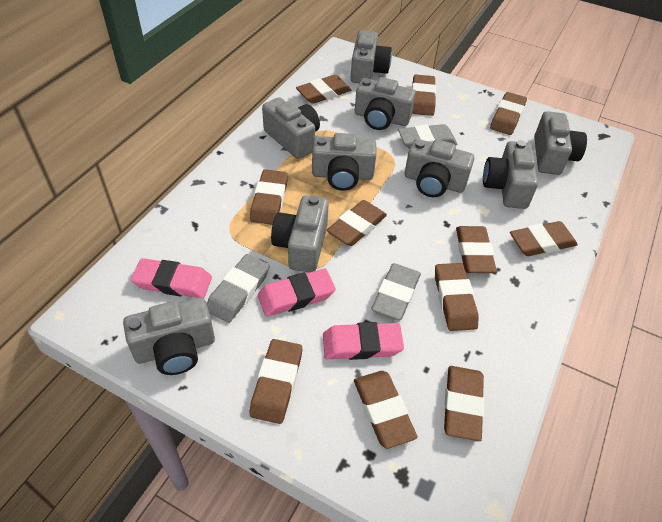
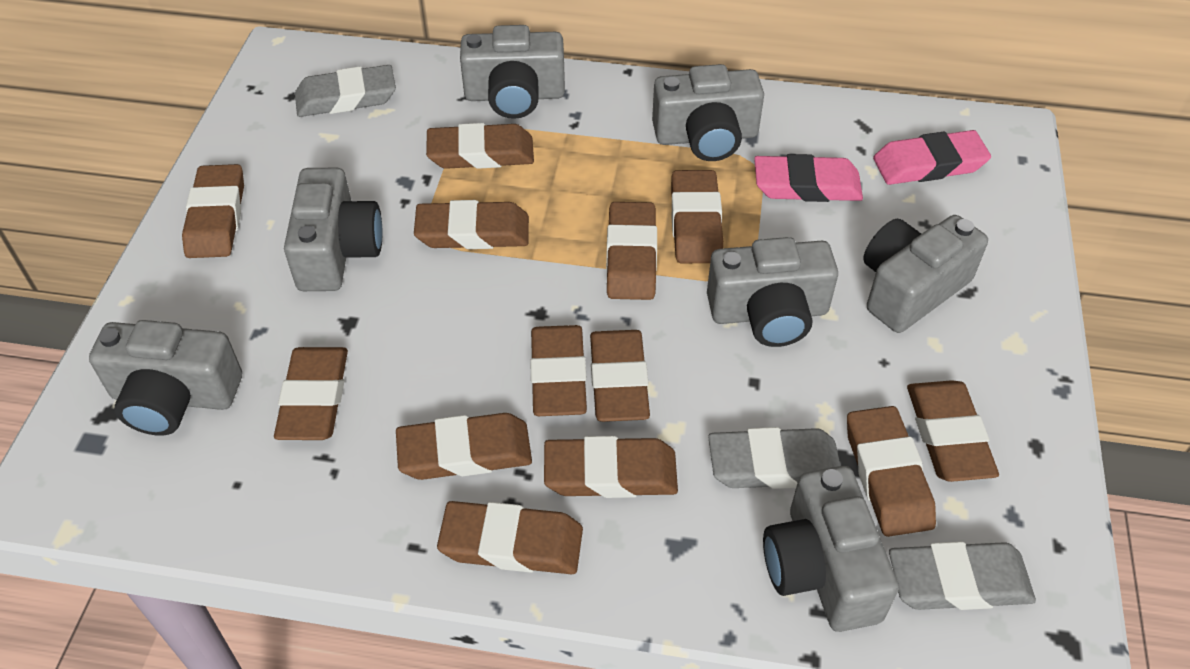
brown eraser: [249,339,302,424] [250,169,288,225] [296,75,351,104] [327,200,387,246] [354,371,418,449] [412,75,436,116] [435,263,479,331] [444,366,485,441] [456,226,497,273] [490,92,527,135] [510,221,578,256] = 11 -> [182,164,244,258] [274,347,348,440] [396,413,532,480] [414,200,529,249] [426,123,534,169] [437,501,583,574] [530,325,587,416] [544,436,678,498] [590,330,650,422] [606,202,657,300] [671,170,723,263] [847,406,936,537] [907,380,999,482] = 13
grey camera: [123,298,215,375] [262,97,320,159] [271,195,328,272] [312,133,376,191] [351,30,392,83] [355,77,416,130] [405,139,474,197] [483,140,538,209] [534,111,587,175] = 9 -> [89,320,242,436] [284,168,382,291] [460,25,565,119] [652,64,764,161] [707,237,838,347] [763,466,899,632] [863,215,988,333] = 7
pink eraser: [131,258,212,298] [258,269,336,317] [323,322,404,360] = 3 -> [754,154,863,202] [873,130,991,185] = 2

